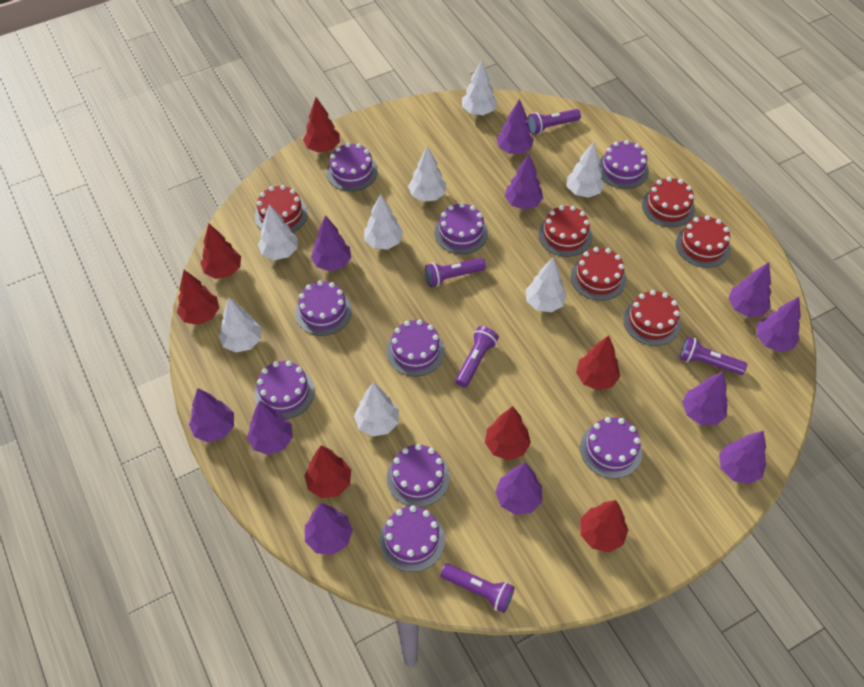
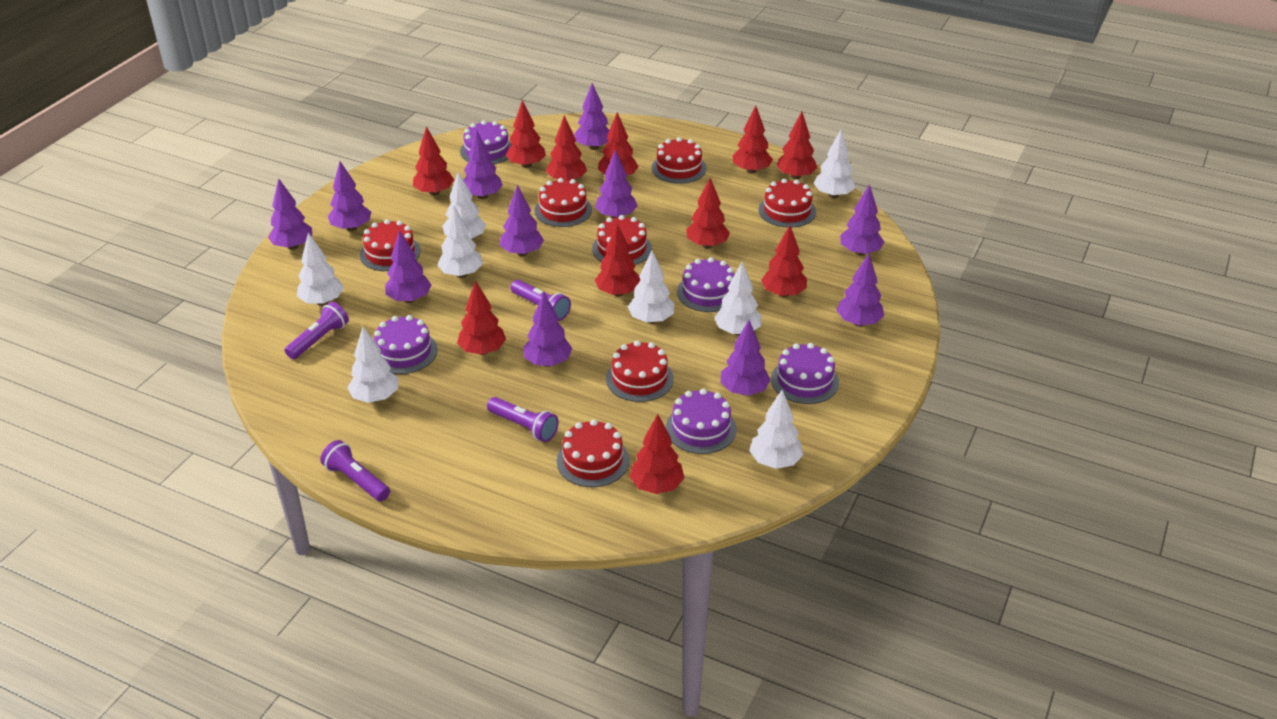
purple cake: [254,361,315,419] [295,280,352,336] [327,143,378,191] [379,505,445,572] [387,319,445,376] [387,444,450,507] [435,203,488,254] [580,417,643,479] [599,140,649,189] = 9 -> [374,315,438,374] [460,120,512,164] [666,388,737,454] [677,257,734,312] [771,343,839,404] = 5
purple flashlight: [425,258,486,287] [440,563,515,613] [455,326,499,387] [527,109,581,135] [680,337,747,375] = 5 -> [285,302,349,359] [320,440,390,501] [487,397,559,442] [510,280,571,321] = 4
red cake: [255,185,308,233] [538,205,592,257] [571,247,626,301] [623,290,681,346] [642,177,695,227] [676,215,731,268] = 6 -> [360,219,421,271] [535,178,592,227] [557,419,629,487] [592,215,652,265] [606,340,674,402] [652,137,707,184] [758,178,816,228] = 7
red tree: [177,270,219,325] [201,224,241,279] [303,97,340,153] [304,445,351,498] [485,406,531,460] [576,335,620,390] [580,500,628,552] = 7 -> [413,126,454,196] [457,280,506,355] [505,100,546,168] [546,115,587,180] [595,224,640,296] [598,112,639,175] [629,414,684,494] [686,178,730,248] [733,106,773,174] [761,225,807,298] [776,112,817,179] = 11

